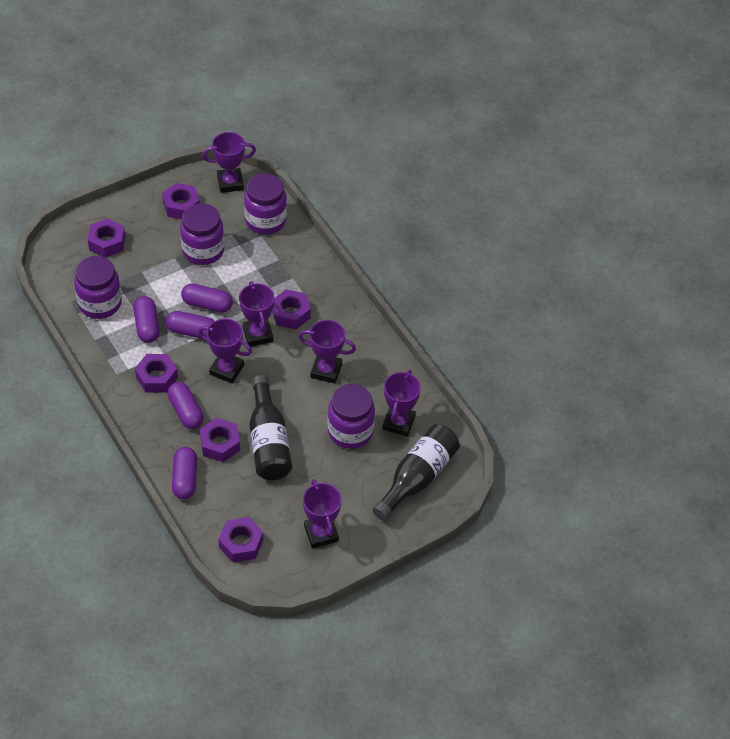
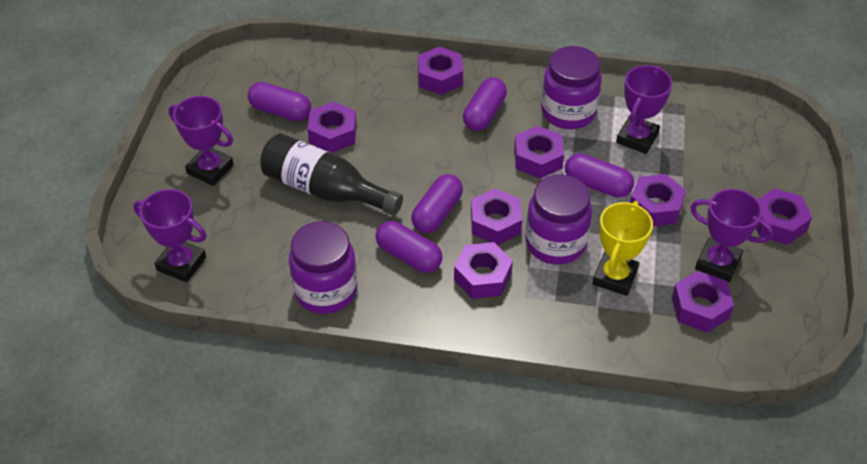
black bottle: [249,375,292,480] [372,424,460,521] = 2 -> [260,133,403,216] = 1
purple jar: [74,256,122,319] [180,203,224,265] [244,174,287,234] [328,384,375,449] = 4 -> [289,221,357,314] [526,174,592,265] [541,46,602,129] = 3
purple nut: [88,218,125,258] [135,354,178,393] [162,183,200,219] [200,418,240,462] [218,517,263,562] [272,289,311,329] = 6 -> [308,101,357,153] [418,47,463,95] [454,242,513,299] [471,188,522,245] [514,126,564,179] [630,174,686,226] [672,271,734,332] [756,188,812,245] = 8
purple trophy: [199,318,252,383] [202,132,256,193] [239,281,275,346] [298,320,356,384] [303,479,342,548] [383,370,421,437] = 6 -> [133,189,206,282] [168,96,234,186] [616,65,672,154] [690,189,774,282] = 4
yellow trophy: none = 0 -> [592,201,653,296] = 1

